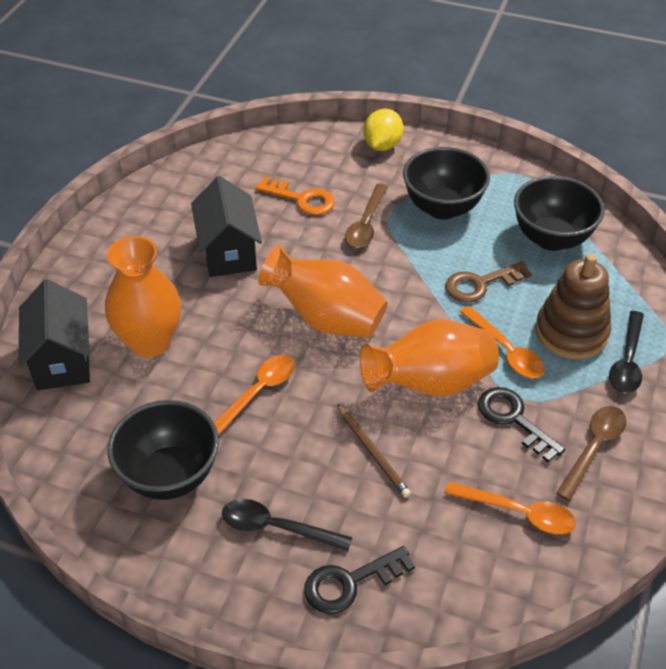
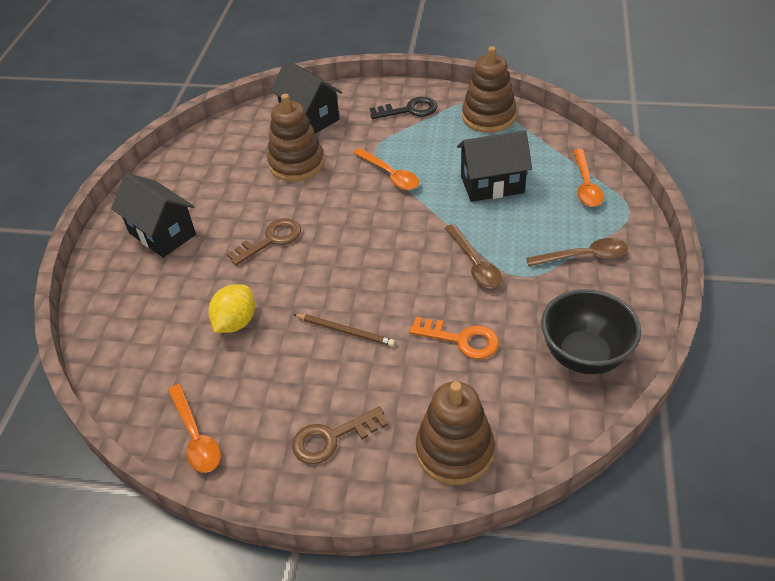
black bowl: [107,400,219,500] [403,147,490,219] [514,176,605,251] = 3 -> [541,289,641,374] = 1
black house: [19,279,90,390] [191,176,262,277] = 2 -> [111,173,196,258] [270,60,342,134] [457,130,532,202] = 3
black key: [304,546,415,614] [478,387,565,462] = 2 -> [370,97,438,119] = 1
black spoon: [222,499,352,551] [609,311,644,393] = 2 -> none = 0
brown key: [445,261,532,302] = 1 -> [227,218,301,266] [292,406,388,464] = 2
brown stacking toy: [535,254,611,359] = 1 -> [267,94,325,182] [416,381,495,485] [462,46,516,133] = 3
orange vase: [105,236,181,358] [258,245,388,338] [360,319,499,396] = 3 -> none = 0

